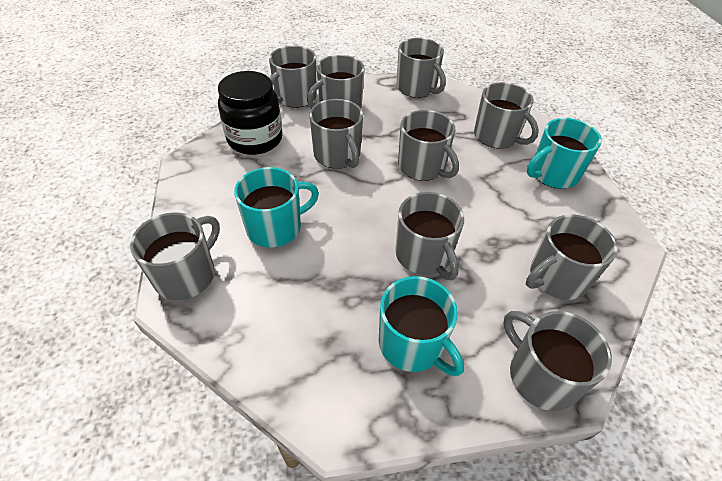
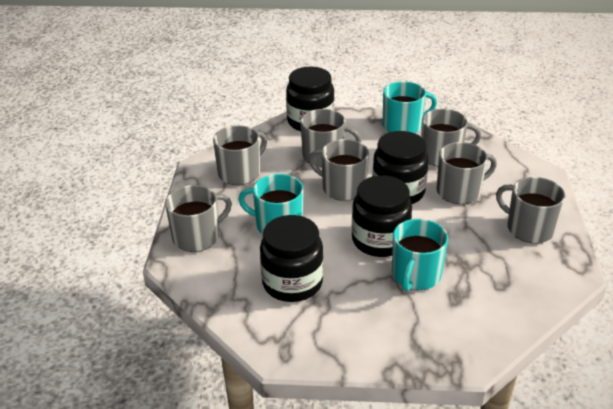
black jar: [218,71,283,155] = 1 -> [260,215,324,302] [286,67,334,131] [352,175,412,257] [372,131,429,204] = 4
grey mug: [130,212,220,300] [269,46,317,108] [307,55,365,108] [309,99,363,169] [395,192,464,280] [397,38,446,98] [398,110,459,181] [474,82,539,149] [503,311,612,411] [526,214,618,300] = 10 -> [165,185,232,252] [213,126,267,185] [300,109,362,167] [309,139,369,201] [421,109,481,166] [436,142,497,204] [496,177,566,243] = 7

